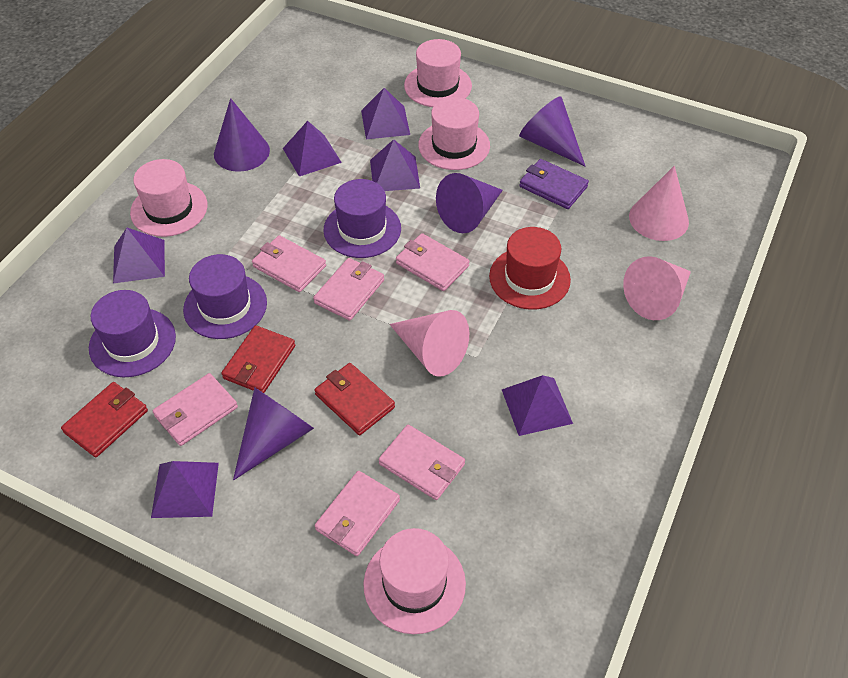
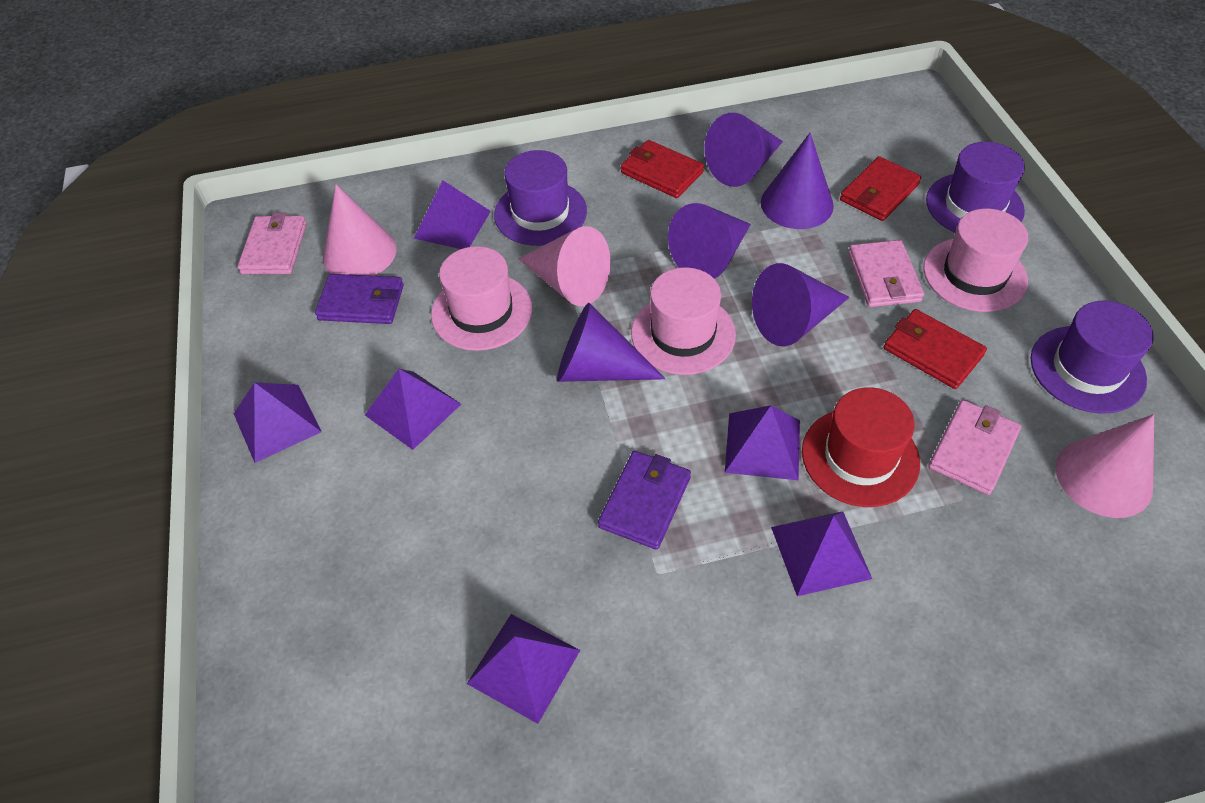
pink hat: [130,159,208,237] [363,528,466,634] [404,39,472,107] [418,97,490,170] = 4 -> [431,246,532,351] [631,267,736,375] [923,209,1028,312] = 3
pink wallet: [153,373,238,446] [252,235,326,292] [313,258,384,321] [315,471,400,556] [379,425,465,500] [396,233,470,291] = 6 -> [237,213,307,274] [848,240,924,307] [928,400,1021,495] = 3
purple cone: [214,98,270,172] [233,387,314,481] [436,173,503,233] [519,96,585,166] = 4 -> [557,303,666,382] [668,203,751,278] [705,113,783,187] [752,263,849,346] [761,133,834,229] = 5
purple wallet: [519,159,589,209] = 1 -> [315,274,404,324] [598,451,691,550] = 2

